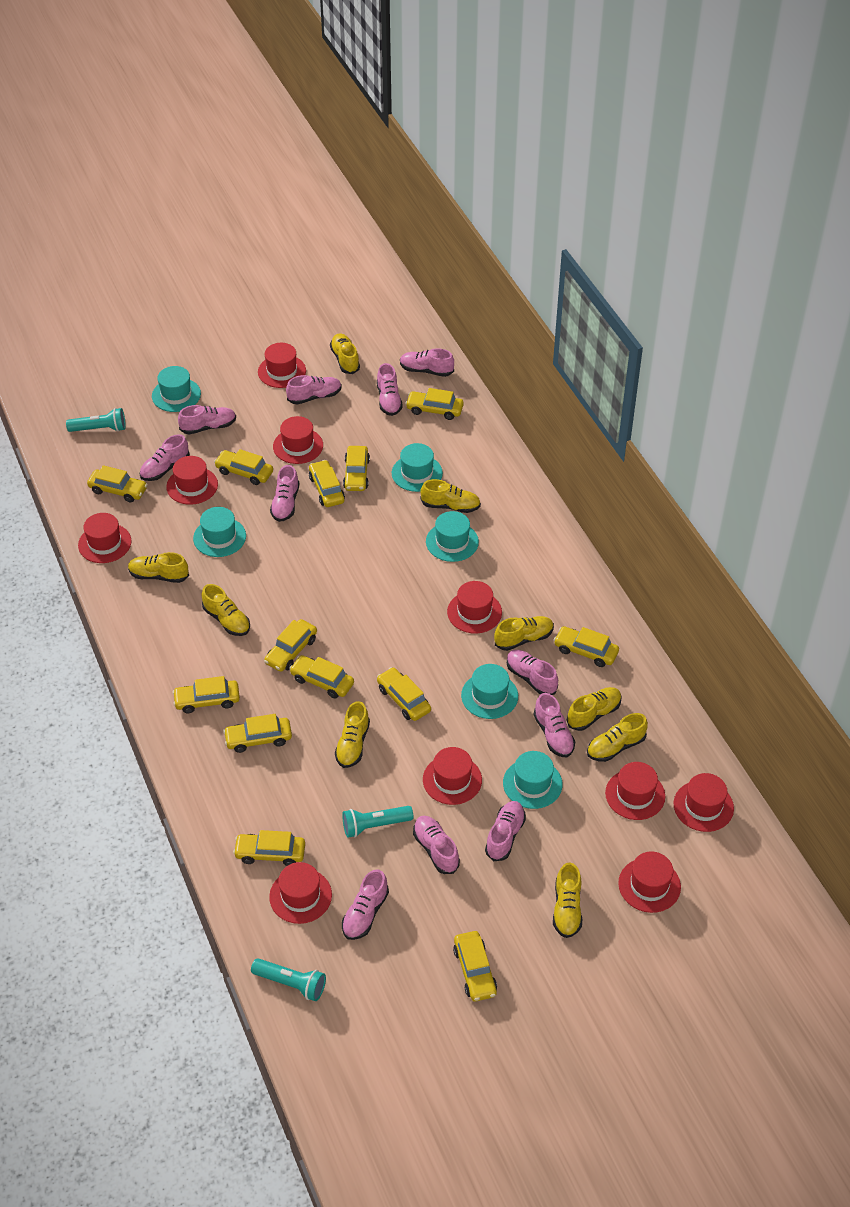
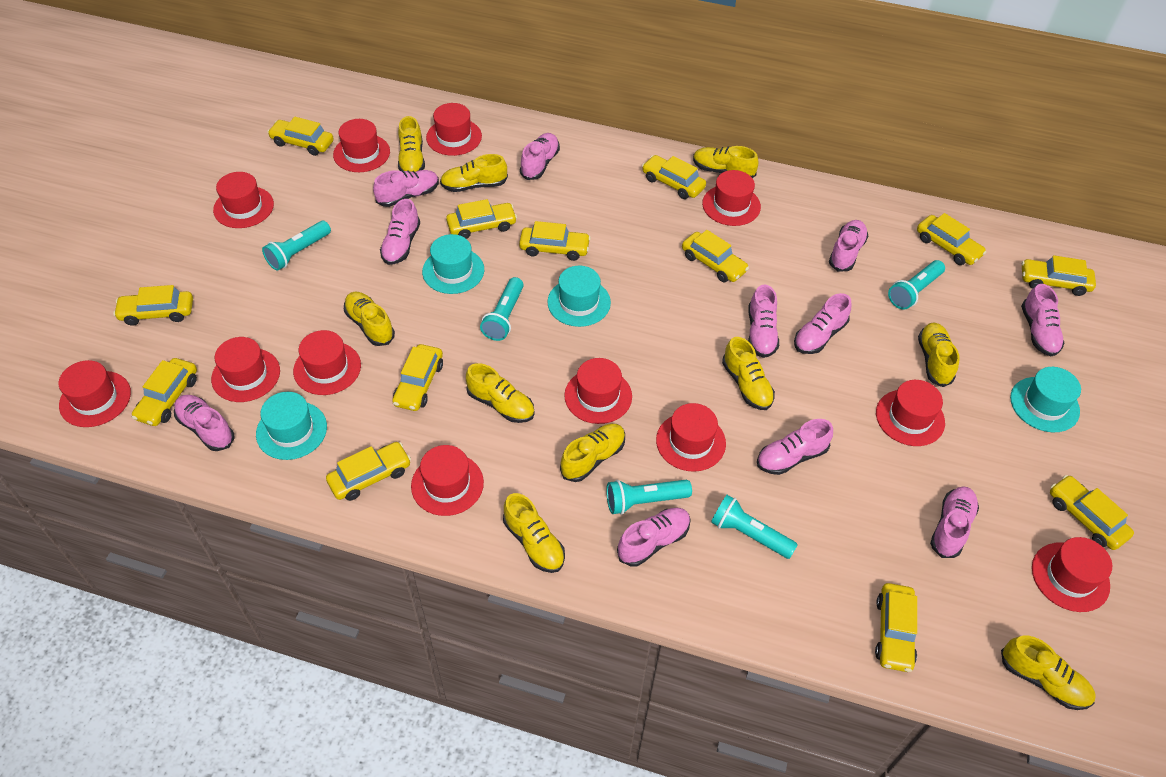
red hat: [78,513,132,563] [166,456,218,505] [258,343,306,388] [269,862,332,924] [273,416,323,464] [423,747,482,805] [447,581,502,633] [605,762,665,820] [618,851,681,913] [674,773,734,832] = 10 -> [59,360,131,427] [211,337,280,402] [213,172,274,228] [293,330,361,395] [333,119,390,172] [411,445,484,516] [426,103,482,156] [564,358,632,424] [656,403,726,472] [702,170,761,226] [876,380,945,446] [1032,537,1112,612] = 12
turquoise flashlight: [66,408,126,432] [251,958,326,1001] [342,806,413,838] = 3 -> [262,221,331,271] [480,277,524,341] [606,480,692,515] [711,495,798,559] [888,260,945,310] = 5
turquoise hat: [152,366,201,412] [193,507,246,557] [392,443,443,492] [426,511,479,562] [461,664,518,719] [503,751,562,809] = 6 -> [256,392,327,460] [422,234,484,294] [547,266,611,327] [1010,367,1081,432] = 4
yellow shoe: [128,552,189,583] [202,584,250,636] [330,333,360,374] [335,701,370,768] [421,479,481,513] [494,616,554,651] [553,863,582,938] [567,687,622,731] [587,713,648,762] = 9 -> [344,292,395,346] [398,116,425,172] [440,154,508,192] [466,363,534,423] [503,493,565,573] [560,424,625,482] [693,146,758,178] [722,337,775,410] [918,322,960,387] [1001,635,1096,710] = 10

